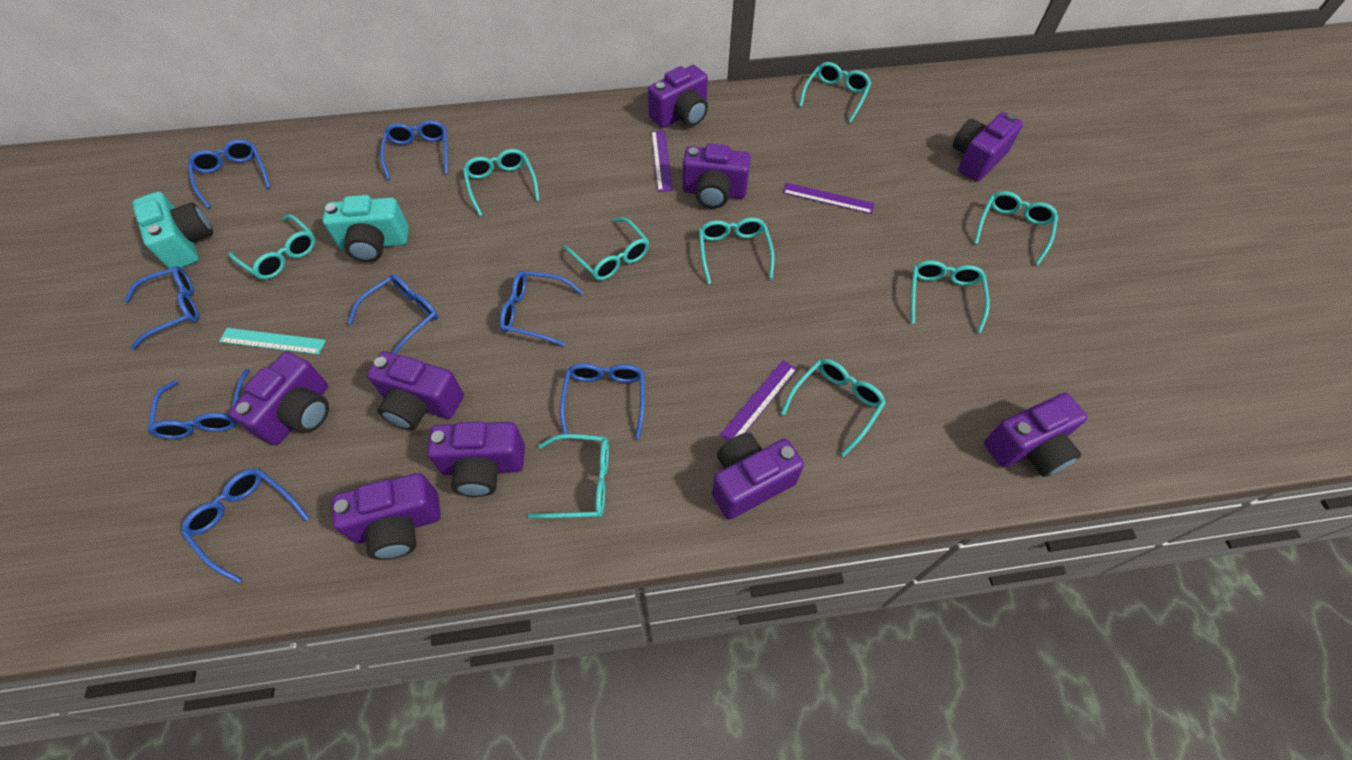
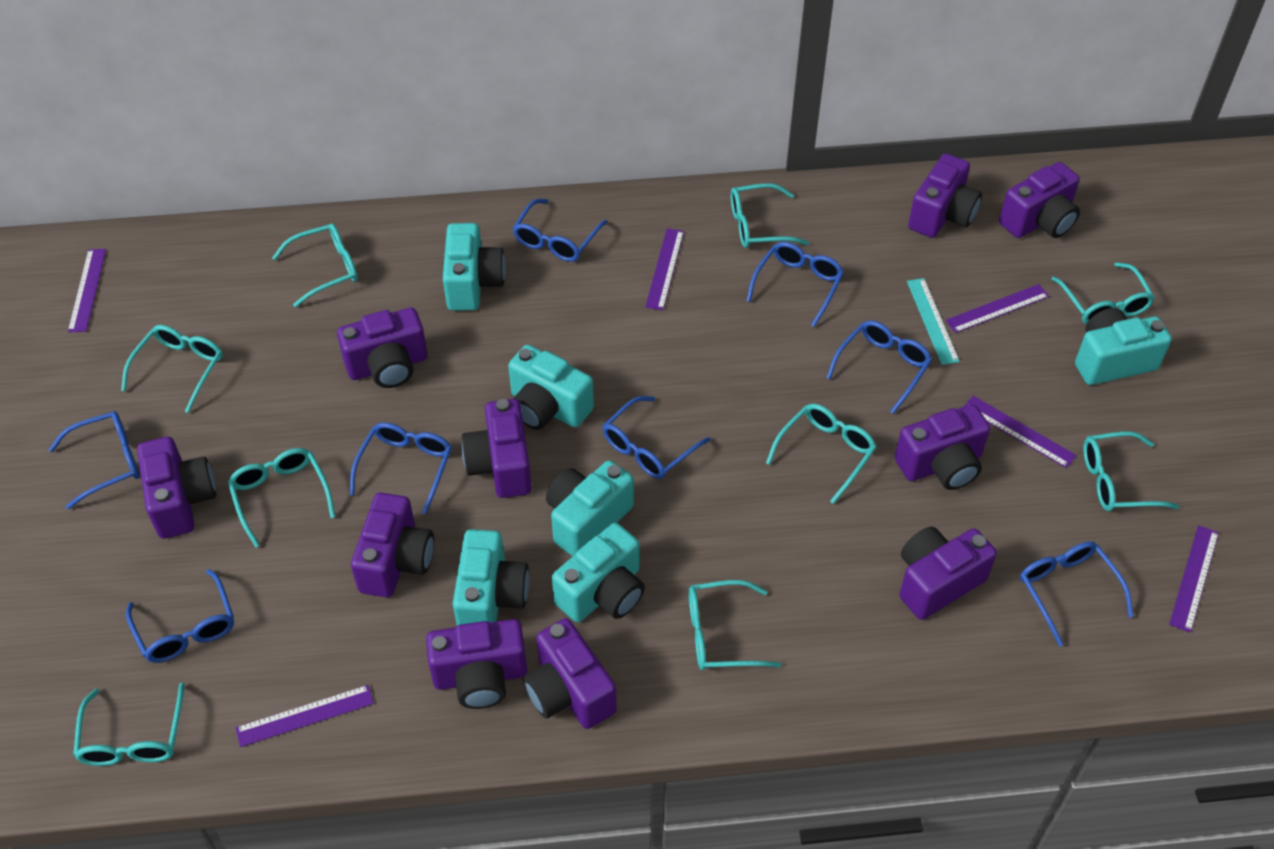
purple camera: [229,352,329,446] [332,473,441,560] [367,351,464,430] [427,421,525,497] [648,65,708,128] [682,143,751,208] [712,433,804,520] [952,112,1023,182] [984,393,1088,477] = 9 -> [137,437,216,539] [337,308,428,388] [351,493,434,598] [426,619,527,709] [461,399,532,498] [523,618,617,729] [895,404,990,490] [899,527,997,620] [908,153,982,238] [999,162,1080,238] = 10
purple ruler: [651,130,673,192] [720,360,797,441] [782,183,875,214] = 3 -> [68,249,106,332] [236,685,374,747] [645,228,684,310] [946,284,1049,333] [964,396,1076,468] [1169,525,1219,633] = 6
turquoise camera: [132,192,213,269] [322,195,409,262] = 2 -> [443,223,506,311] [453,529,529,626] [508,345,594,430] [546,460,634,556] [552,523,645,622] [1075,308,1172,385] = 6

